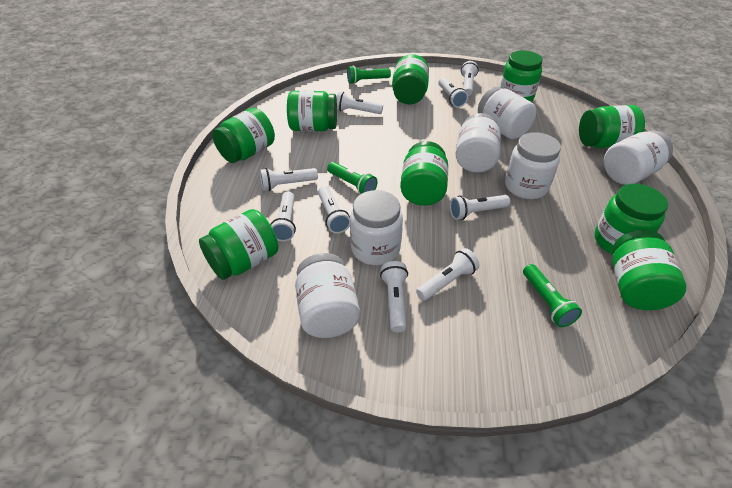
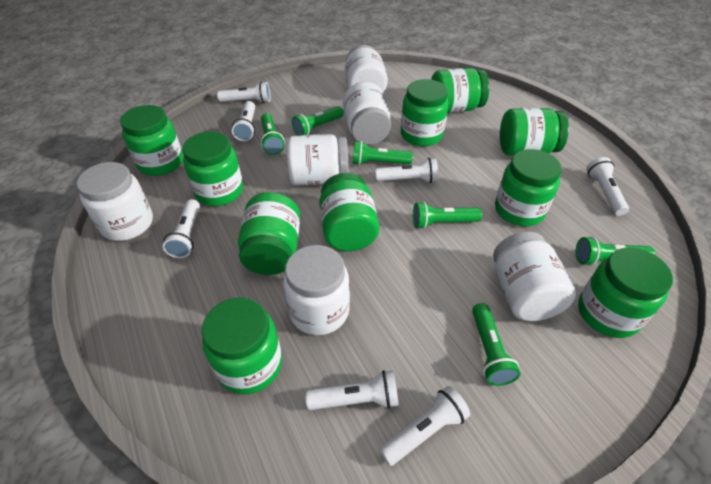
green flashlight: [327,162,378,194] [347,66,391,84] [523,264,582,327] = 3 -> [261,113,285,155] [292,106,344,136] [353,141,413,165] [413,202,482,229] [472,303,520,386] [575,236,655,266] = 6
green jar: [199,209,279,280] [212,108,275,163] [287,90,337,131] [392,54,429,105] [400,141,448,206] [500,50,543,102] [579,105,645,148] [595,184,668,255] [612,230,686,310] = 9 -> [120,105,183,176] [182,131,243,206] [202,297,282,395] [238,192,300,275] [319,173,380,251] [401,79,449,146] [431,68,489,113] [495,149,562,226] [500,108,569,155] [578,247,673,338] = 10
white flashlight: [260,168,318,191] [270,191,296,242] [318,186,350,234] [336,92,383,114] [380,261,408,332] [416,248,480,301] [438,77,468,108] [450,195,510,220] [461,61,478,96] = 9 -> [163,199,200,258] [217,82,271,103] [232,101,255,141] [305,370,399,410] [375,158,438,183] [379,386,470,466] [586,157,629,216] = 7

